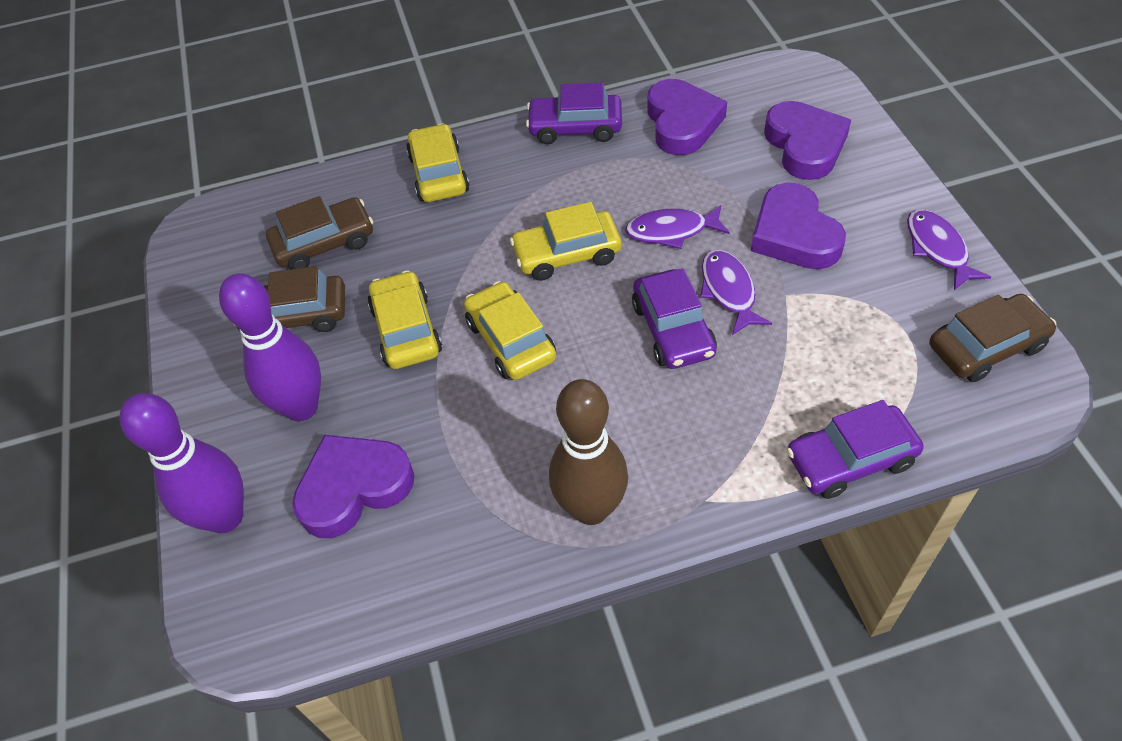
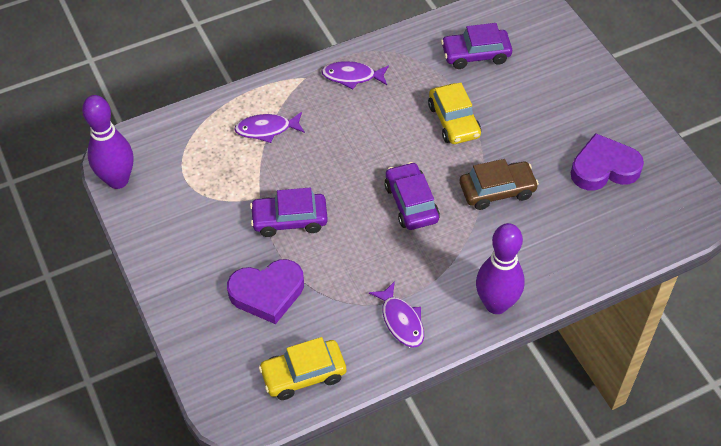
brown bowling pin: [549,379,628,525] = 1 -> none = 0
brown car: [233,266,345,332] [266,196,373,269] [929,294,1056,382] = 3 -> [460,159,539,210] = 1
purple heart: [292,435,415,538] [647,79,727,155] [751,183,846,269] [764,101,851,180] = 4 -> [227,259,304,324] [571,133,644,190] = 2
yellow car: [367,270,442,369] [406,123,469,202] [464,281,556,380] [510,202,622,281] = 4 -> [259,337,346,400] [428,83,481,144] = 2

